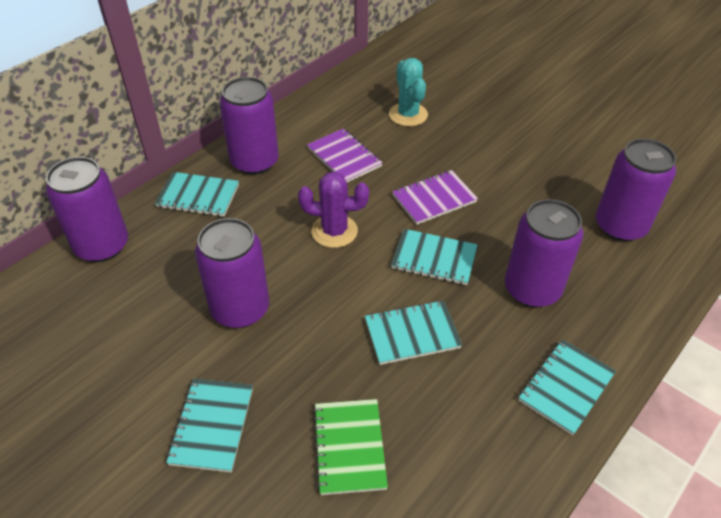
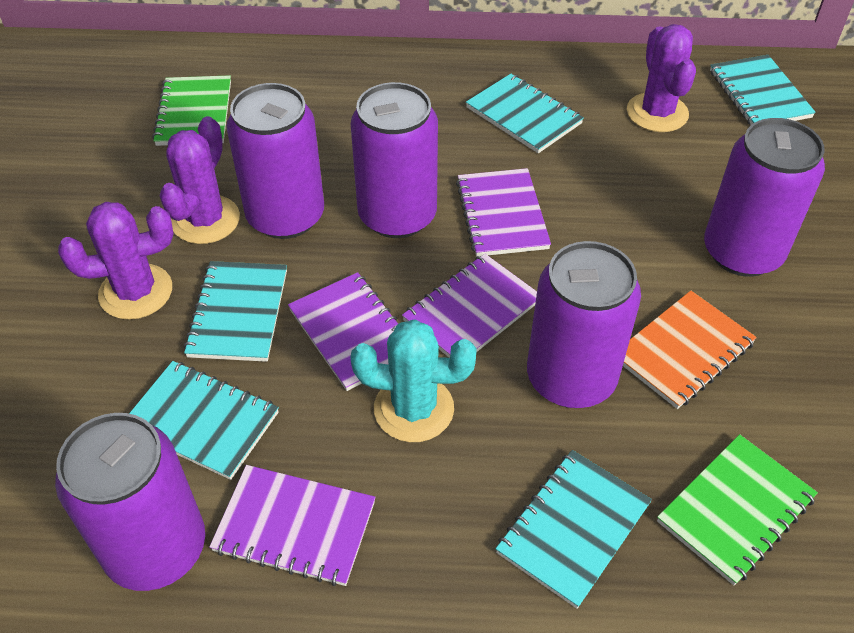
green notebook: [313,399,388,495] = 1 -> [152,75,231,146] [657,434,818,585] = 2
orange notebook: none = 0 -> [623,291,757,409] = 1
purple cactus: [298,171,369,248] = 1 -> [58,202,173,320] [160,116,240,244] [627,24,696,132] = 3
purple notebook: [307,128,383,183] [392,170,478,225] = 2 -> [209,465,375,586] [288,272,398,391] [402,254,537,358] [456,168,551,257] = 4

